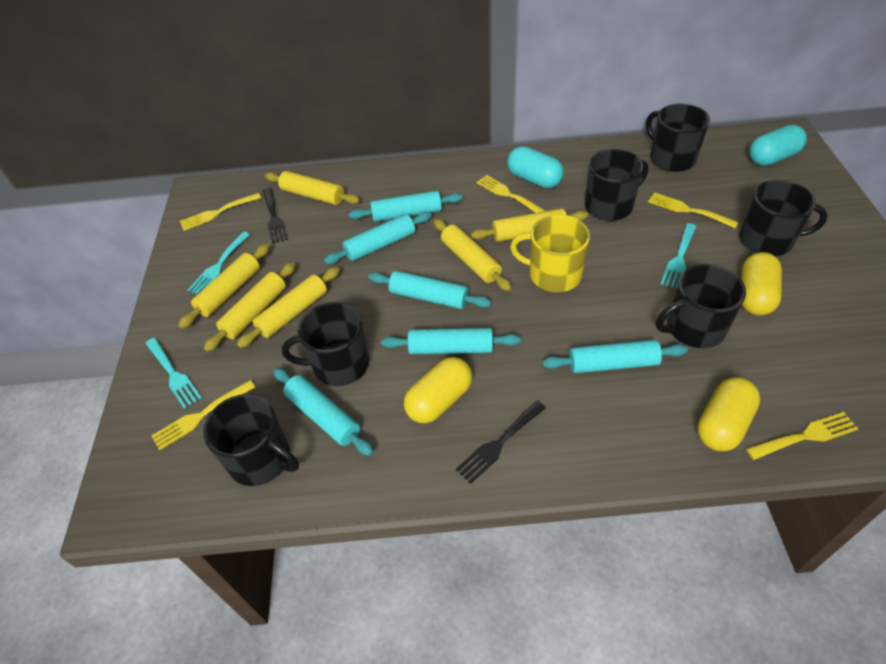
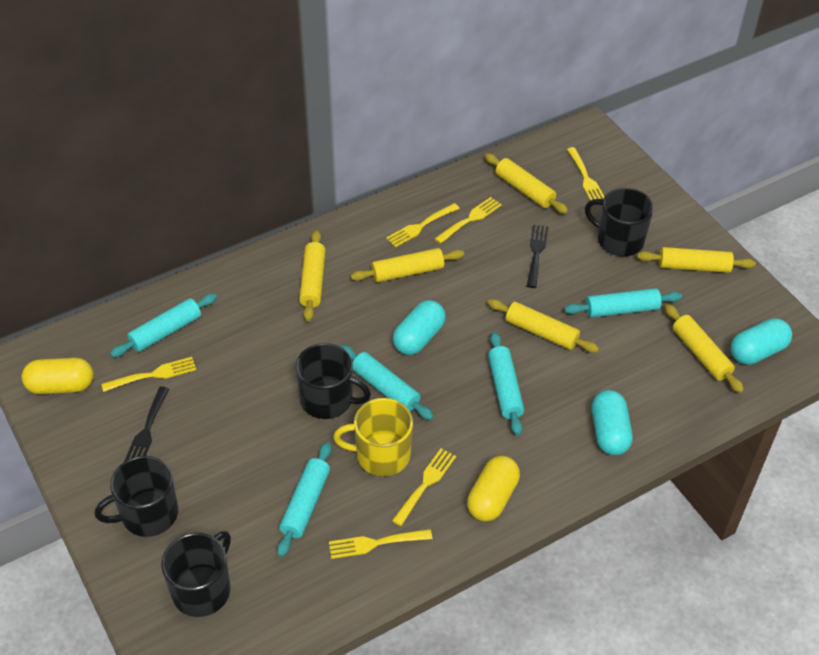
black mug: [203,394,299,486] [282,302,369,386] [585,149,648,221] [646,104,710,172] [656,264,746,348] [739,180,828,256] = 6 -> [95,456,178,537] [161,531,231,617] [296,343,371,419] [585,188,654,256] = 4
turquoise capsule: [507,146,564,188] [749,125,807,166] = 2 -> [393,300,446,355] [592,390,633,455] [730,318,792,365] = 3
turquoise fork: [145,338,202,409] [188,232,250,294] [661,223,697,289] = 3 -> none = 0
turquoise rolling pin: [273,368,374,456] [324,212,432,264] [349,190,463,222] [368,271,491,309] [381,328,521,354] [542,340,688,373] = 6 -> [110,294,217,357] [277,442,332,557] [341,345,434,420] [488,332,524,435] [564,288,682,318] = 5
yellow capsule: [404,357,472,423] [697,377,761,451] [741,252,782,316] = 3 -> [22,358,93,394] [467,456,520,522] = 2
yellow fork: [152,380,256,450] [180,193,261,231] [476,175,545,213] [648,192,739,228] [746,412,858,460] = 5 -> [101,357,196,392] [329,529,432,559] [386,203,460,248] [392,448,456,526] [435,197,502,244] [567,147,604,201] = 6

